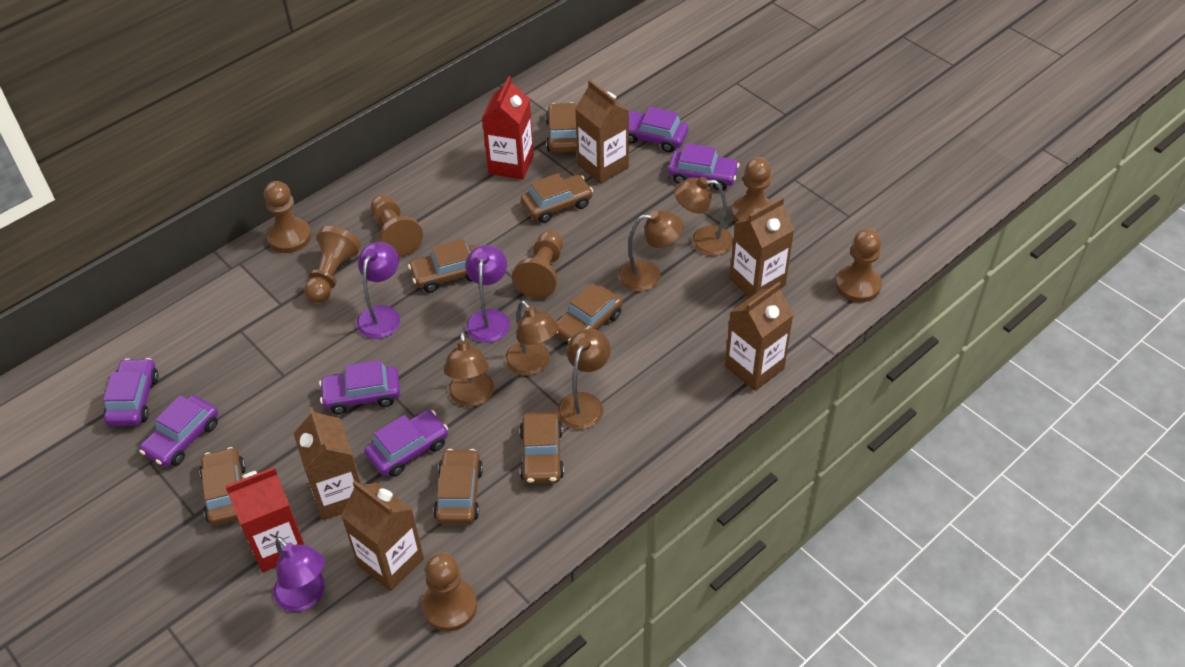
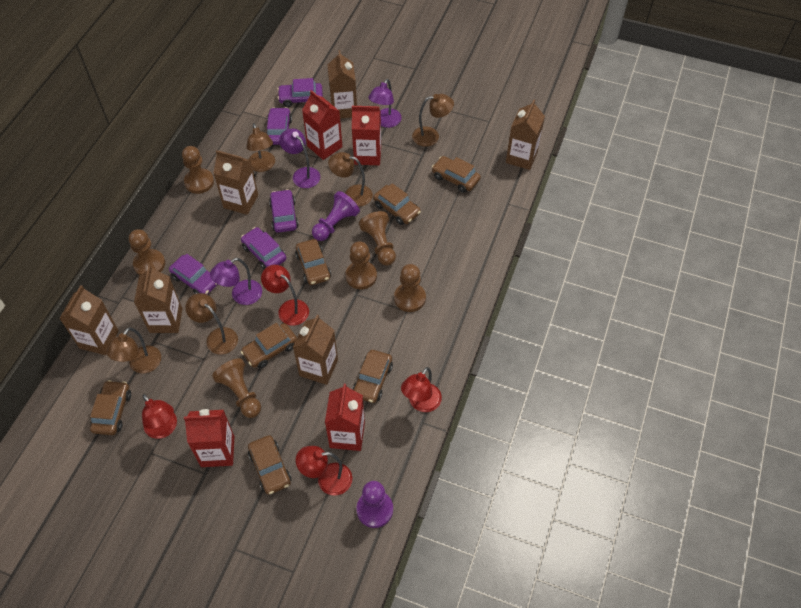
brown carton: [294,407,362,520] [341,481,424,591] [575,80,629,184] [725,282,794,391] [730,197,795,298] = 5 -> [59,285,119,355] [134,265,182,333] [213,150,258,215] [293,315,338,385] [328,50,357,119] [506,100,545,170] = 6
brown pawn: [264,181,312,253] [304,226,361,303] [371,194,423,257] [422,553,477,632] [512,230,563,298] [732,157,772,222] [835,228,882,302] = 7 -> [129,229,165,275] [182,146,214,194] [212,358,261,418] [346,241,377,289] [359,211,396,265] [394,264,426,312] = 6
purple car: [103,358,159,426] [140,395,218,467] [319,360,400,414] [365,410,448,477] [629,107,688,152] [668,143,739,190] = 6 -> [169,254,218,295] [241,227,286,269] [267,107,292,145] [269,189,299,233] [277,78,323,107] = 5
purple pawn: none = 0 -> [312,191,360,241] [356,481,393,528] = 2
red carton: [225,467,304,572] [482,76,534,180] = 2 -> [184,409,234,467] [302,90,342,160] [325,384,365,451] [352,106,381,165] = 4
red lamp: none = 0 -> [142,394,177,439] [261,265,309,326] [296,446,352,495] [401,367,442,412] = 4

